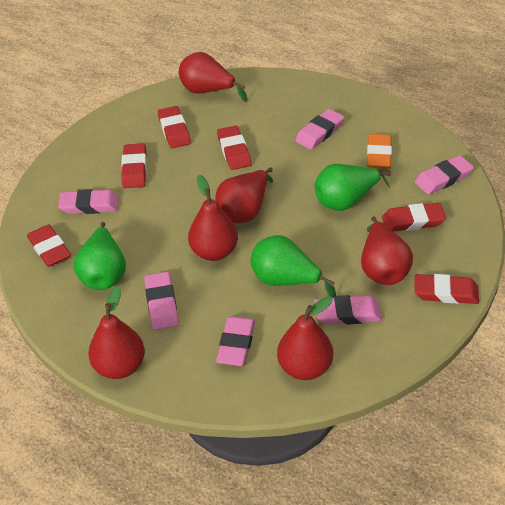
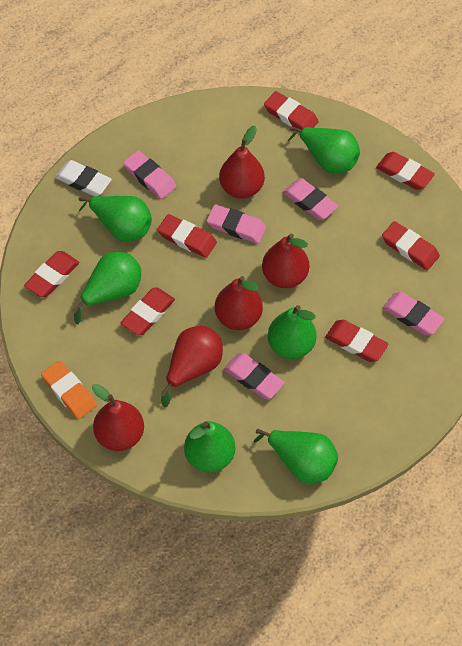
green pear: [74,222,126,290] [250,235,336,298] [314,164,391,211] = 3 -> [72,252,141,324] [79,196,152,242] [184,421,235,472] [254,429,338,483] [268,305,317,359] [288,126,360,174] = 6
pink eraser: [58,189,119,214] [144,272,179,330] [216,316,255,366] [295,109,344,150] [315,295,382,325] [415,155,474,195] = 6 -> [123,151,176,199] [207,204,267,244] [224,353,285,399] [283,179,338,220] [383,292,445,335] = 5
red eraser: [27,225,71,267] [121,143,147,188] [158,106,191,148] [217,126,252,170] [382,203,446,232] [414,274,479,304] = 6 -> [24,251,79,297] [121,288,175,335] [157,214,217,258] [264,91,319,130] [325,320,389,362] [376,152,435,190] [382,221,440,270] = 7
red pear: [88,286,145,379] [179,52,247,102] [188,175,238,261] [215,167,273,223] [277,297,333,380] [361,216,413,285] = 6 -> [92,384,144,451] [160,326,223,407] [215,276,263,330] [219,126,265,199] [262,234,309,288] = 5
white eraser: none = 0 -> [55,160,112,196] = 1

